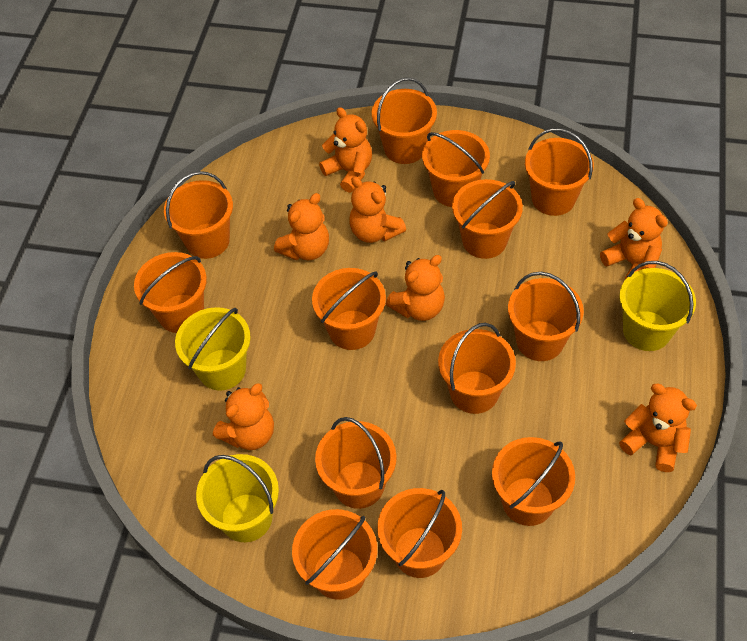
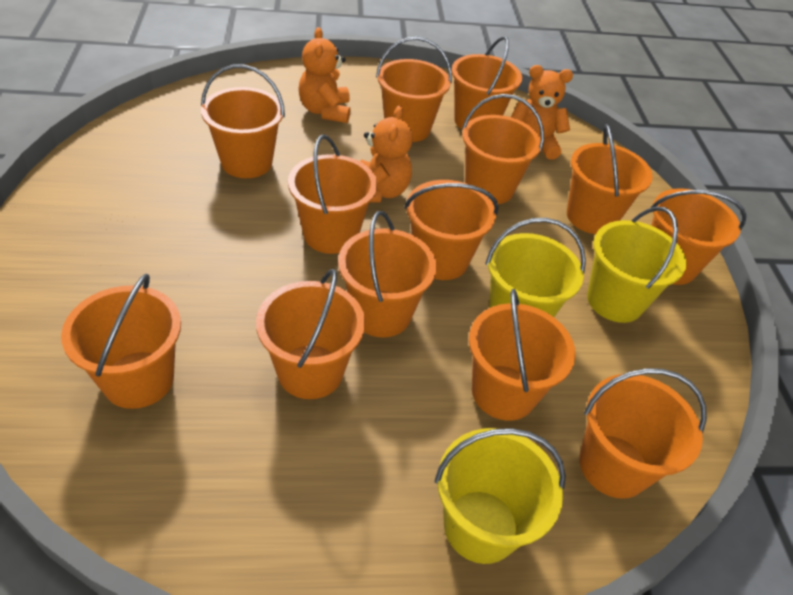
orange teddy bear: [213,383,274,450] [274,193,329,260] [319,107,372,193] [349,176,406,243] [386,255,445,321] [600,198,668,280] [619,383,697,472] = 7 -> [298,27,350,123] [360,106,412,203] [511,65,573,160] = 3

